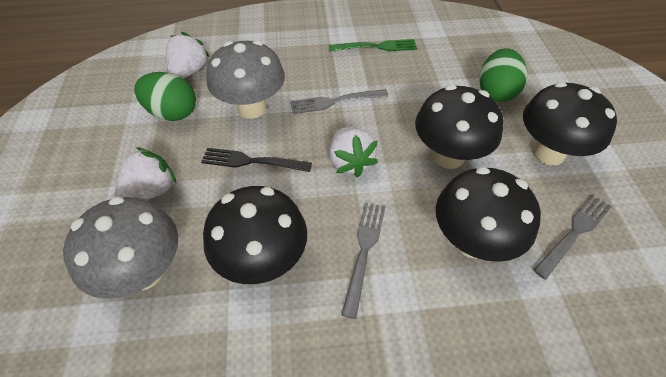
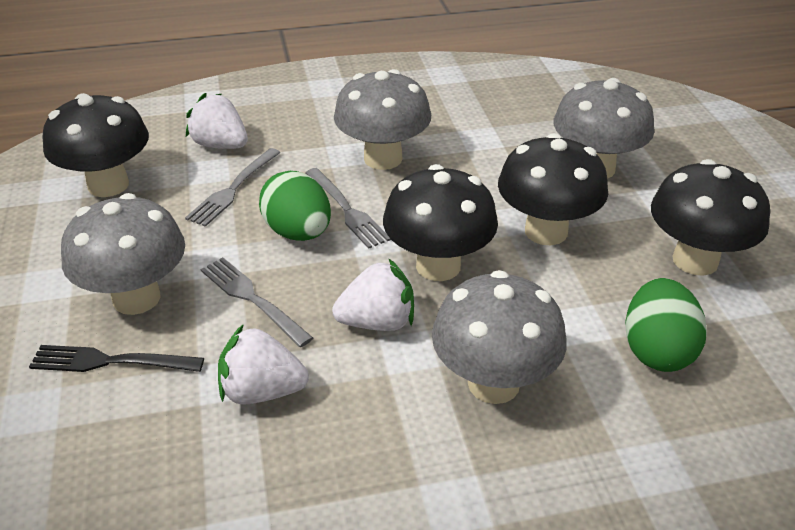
green fork: [329,39,417,51] = 1 -> none = 0
grey mushroom: [63,196,178,299] [206,40,285,119] = 2 -> [61,193,185,315] [334,69,431,170] [432,270,567,404] [554,78,654,179] = 4

